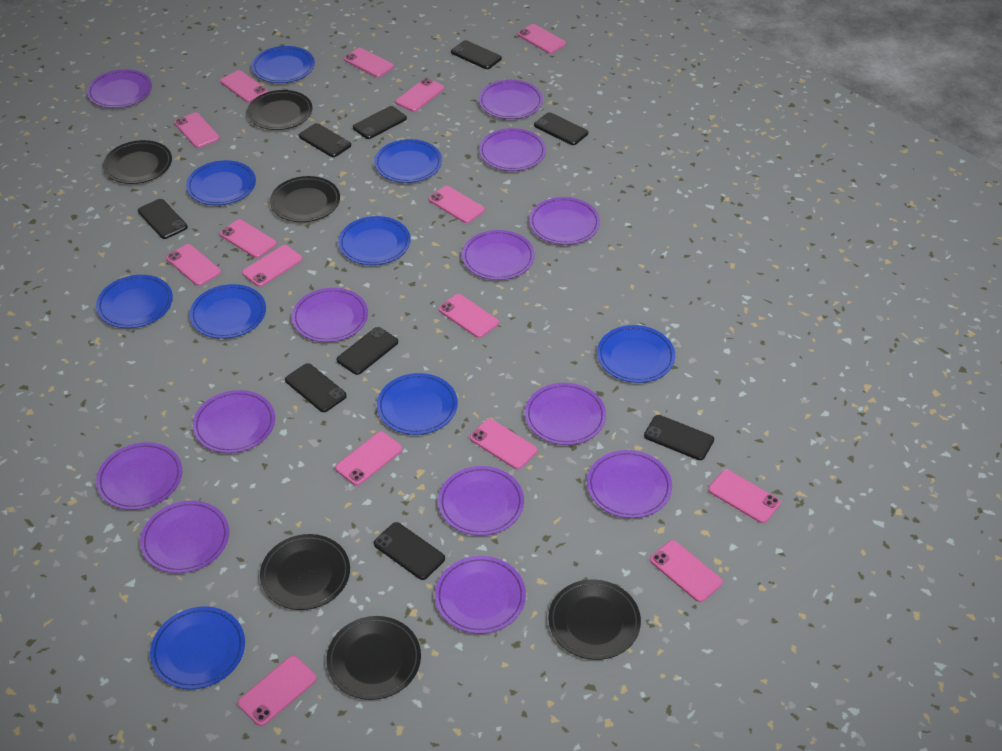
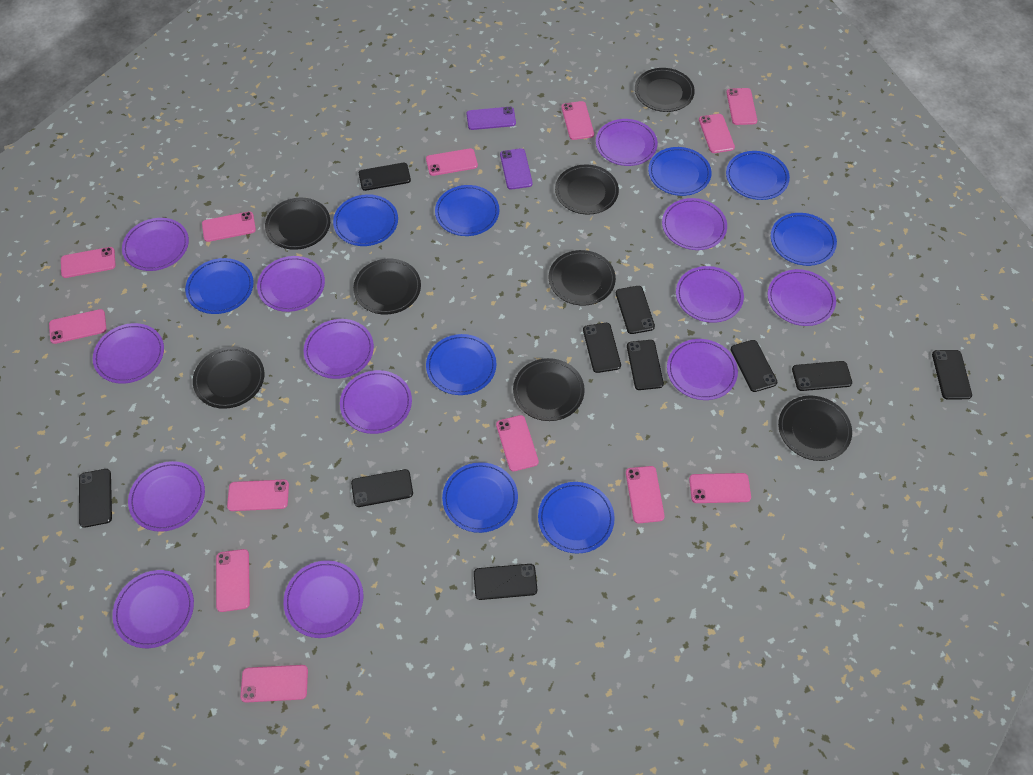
black phone: [138,199,188,239] [285,363,347,412] [299,123,351,157] [337,327,398,375] [353,106,407,139] [374,522,445,580] [451,40,502,69] [534,112,588,145] [644,415,714,460] = 9 -> [79,469,112,528] [351,469,413,507] [359,163,411,191] [474,564,537,600] [583,323,621,373] [616,286,655,334] [627,340,664,390] [731,340,777,392] [792,361,852,391] [932,350,972,400] = 10
black plate: [103,140,172,184] [247,90,313,130] [260,534,350,610] [270,176,340,222] [326,616,421,700] [548,579,641,660] = 6 -> [193,347,264,409] [265,198,330,250] [353,259,421,315] [513,358,585,421] [549,250,616,306] [555,164,619,214] [635,68,695,112] [778,396,852,461] = 8
pink phone: [166,244,221,286] [174,113,220,148] [220,70,268,103] [220,219,277,258] [238,656,317,726] [242,245,303,287] [335,431,402,486] [344,48,394,77] [396,78,444,112] [429,186,485,223] [438,294,499,338] [470,419,537,469] [517,24,566,54] [650,540,723,602] [708,470,781,523] = 15 -> [49,309,107,344] [61,247,116,278] [202,211,256,242] [216,549,250,612] [227,480,289,511] [241,665,308,703] [426,148,478,176] [496,415,539,471] [561,101,594,140] [626,466,665,523] [689,473,751,503] [699,114,735,153] [726,88,757,125] = 13
purple phone: none = 0 -> [466,107,516,130] [500,148,533,190] = 2

